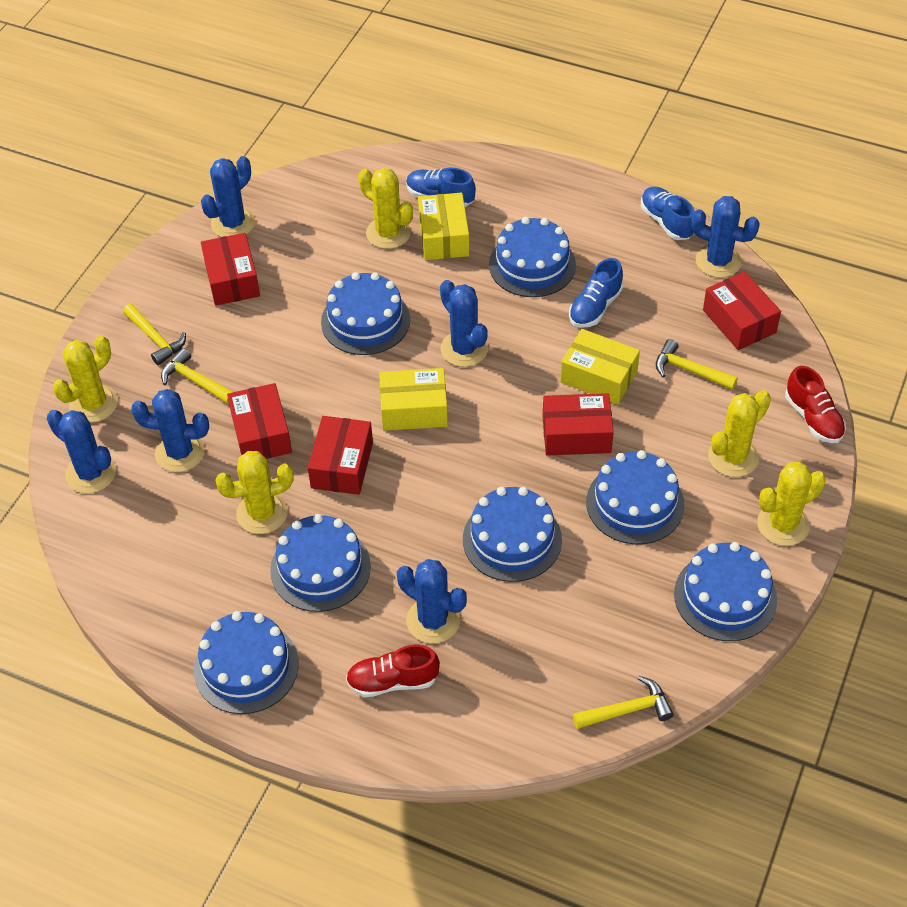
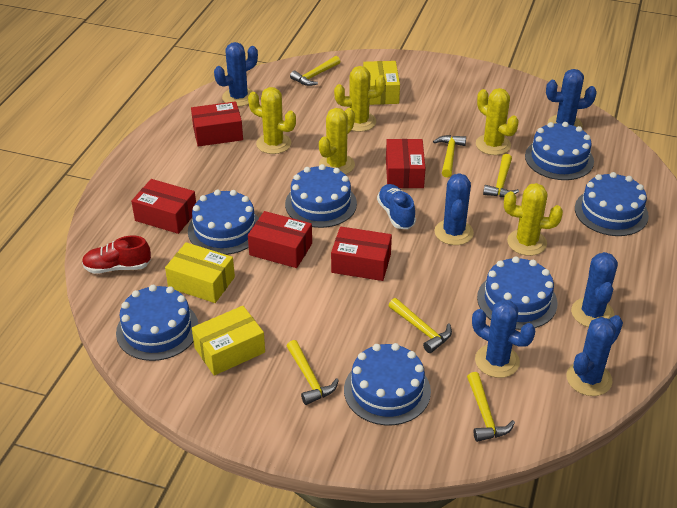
blue shoe: [406,168,476,207] [569,258,623,328] [641,186,695,240] = 3 -> [377,184,416,229] = 1
red shoe: [346,644,440,697] [785,366,846,443] = 2 -> [82,236,151,274] = 1
yellow hammer: [123,304,186,365] [161,348,233,404] [573,676,674,729] [656,339,738,390] = 4 -> [286,340,339,405] [290,56,341,86] [388,298,452,353] [433,135,466,177] [467,372,515,442] [483,154,519,197] = 6

